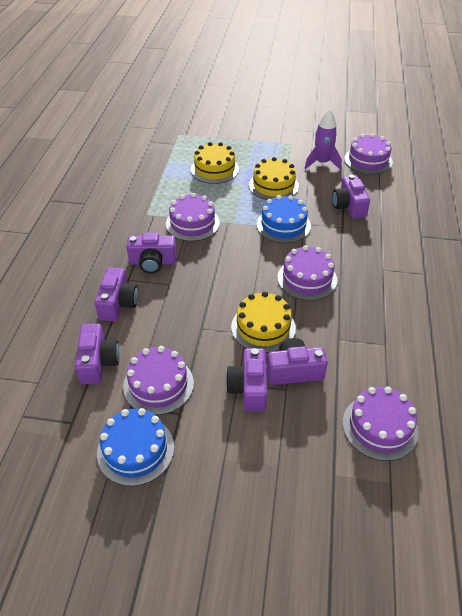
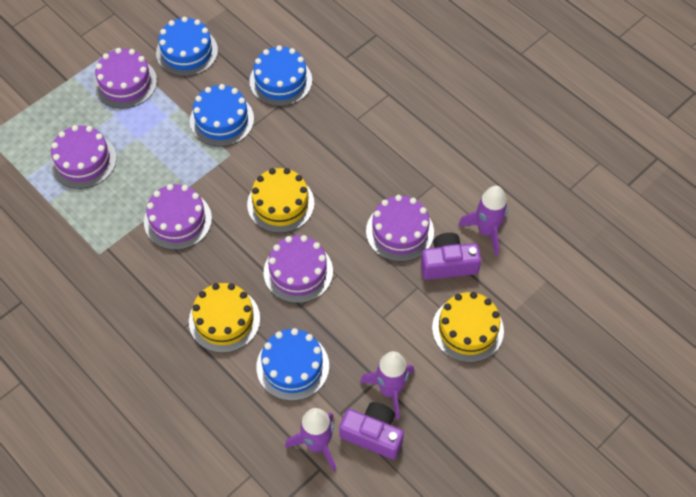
blue cake: [97,408,174,486] [257,195,311,243] = 2 -> [156,17,218,76] [190,84,254,147] [249,45,312,106] [256,328,329,401] = 4
purple camera: [75,324,120,384] [95,268,138,321] [126,233,177,274] [226,348,267,412] [267,338,328,385] [332,174,370,219] = 6 -> [339,402,404,459] [421,233,481,280] = 2
purple rocket: [305,109,342,170] = 1 -> [285,408,336,472] [360,351,414,420] [458,186,508,256] = 3

